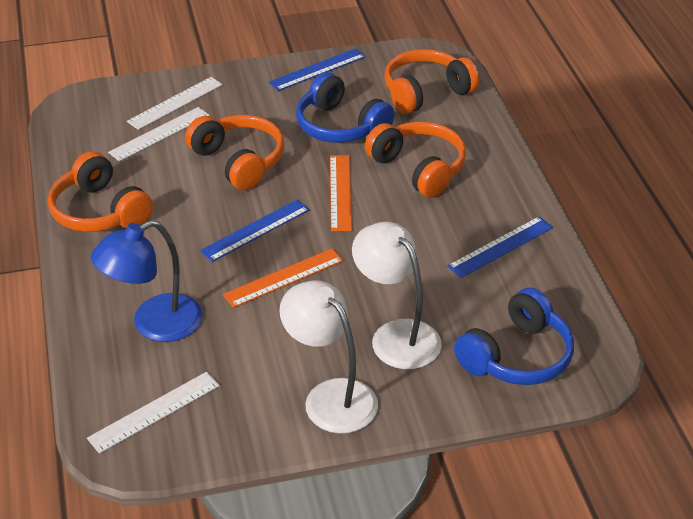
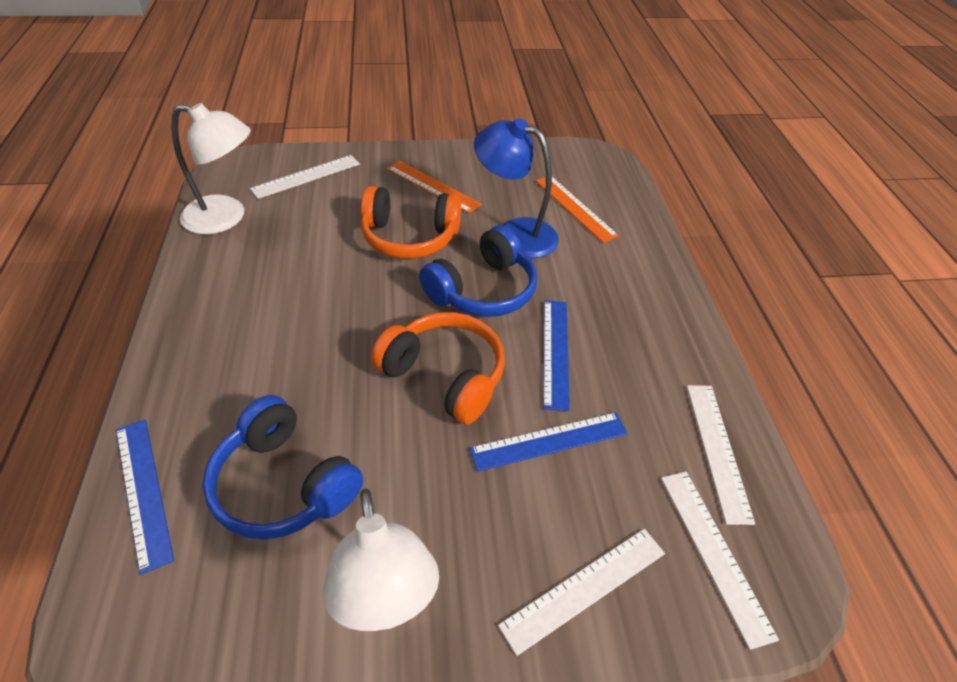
orange headphones: [48,151,153,232] [185,115,284,190] [365,122,466,198] [384,49,479,114] = 4 -> [361,186,461,259] [371,312,505,424] = 2
white ruler: [87,372,220,454] [108,107,210,161] [127,77,223,130] = 3 -> [250,155,360,199] [498,529,665,656] [661,472,779,650] [687,385,755,525] = 4

